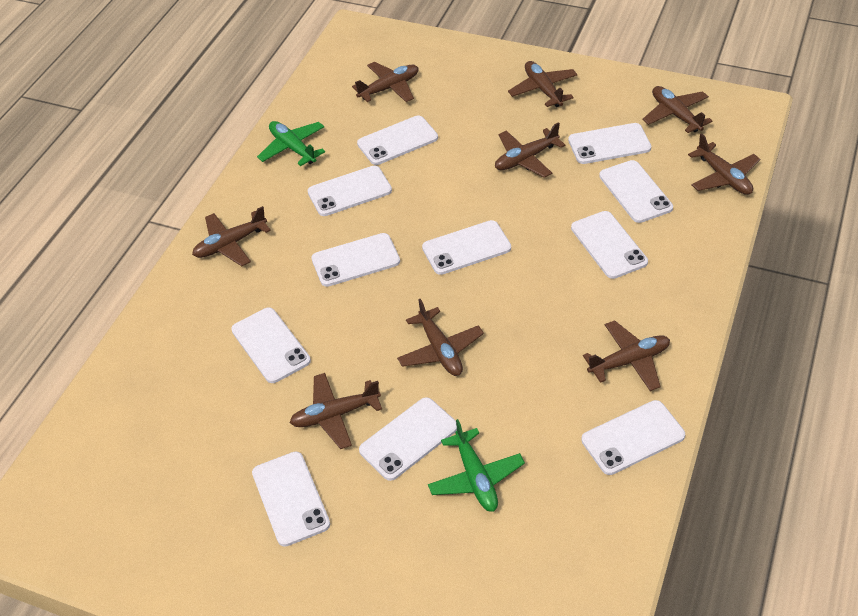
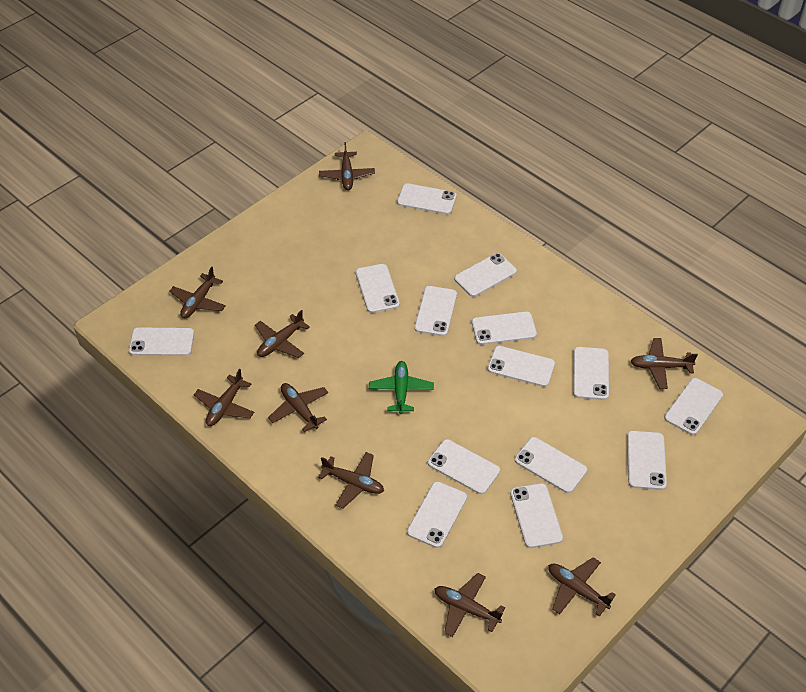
green plane: [257,121,325,166] [428,419,525,512] = 2 -> [369,361,434,414] = 1
white phone: [231,307,311,383] [252,451,330,547] [307,166,392,216] [311,233,400,287] [357,115,438,165] [359,397,457,481] [422,220,511,275] [568,123,651,164] [571,211,648,279] [581,400,685,475] [599,160,673,223] = 11 -> [129,327,194,356] [356,264,400,313] [397,183,457,215] [407,481,467,548] [414,286,457,336] [428,439,500,494] [454,253,517,297] [472,311,537,345] [487,346,555,387] [510,483,563,548] [515,437,587,493] [573,347,609,400] [627,431,667,490] [664,378,723,435] = 14

